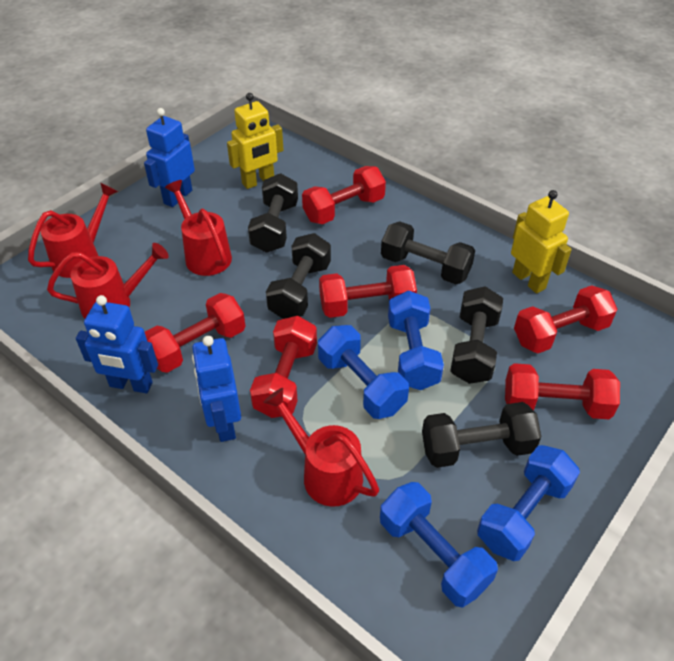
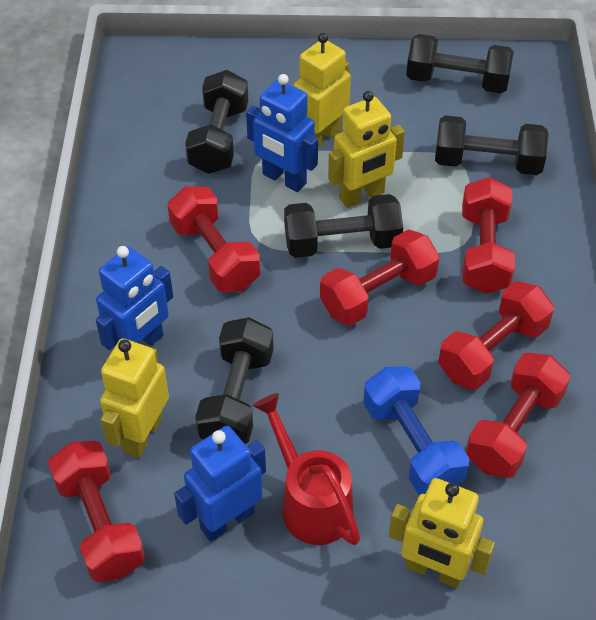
blue dumbbell: [318,325,409,419] [380,482,498,608] [388,290,444,390] [477,445,580,561] = 4 -> [363,366,469,495] = 1
red watering can: [28,183,118,278] [47,243,169,318] [165,180,232,276] [263,388,379,507] = 4 -> [253,393,360,545] = 1
yellow robot: [227,93,283,189] [511,190,572,294] = 2 -> [100,338,169,458] [293,33,351,148] [328,91,405,208] [389,478,495,588] = 4

